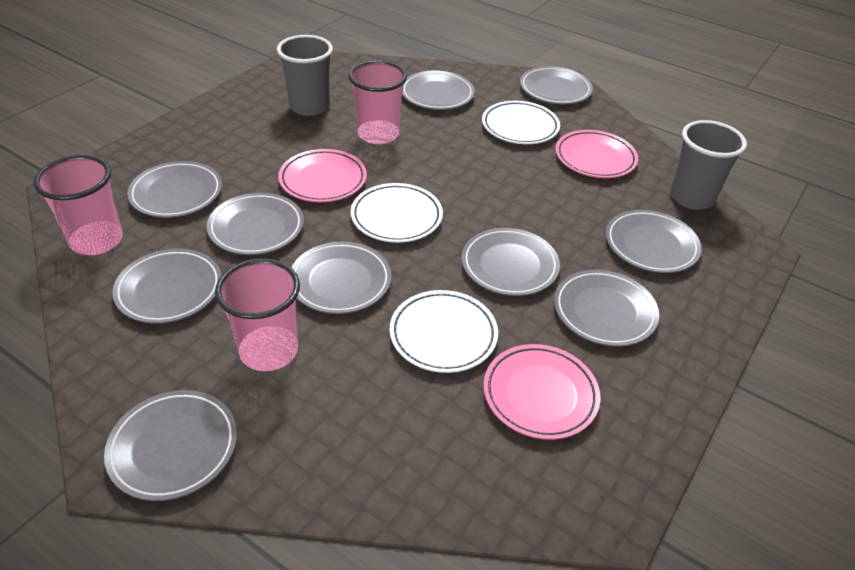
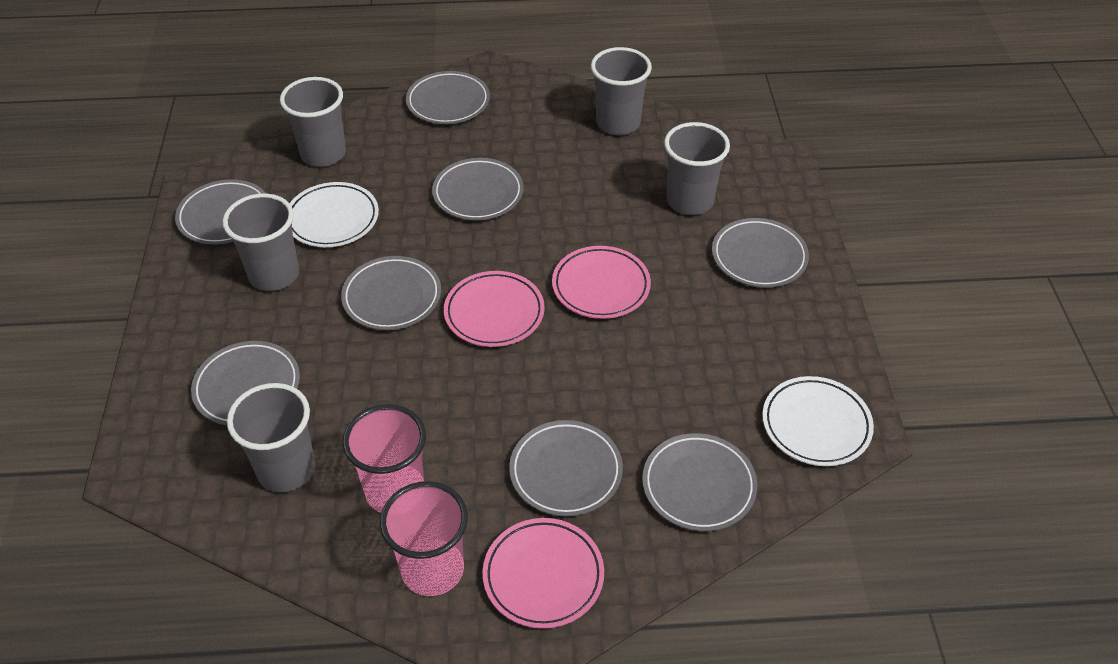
grey cup: [277,35,333,116] [670,120,747,210] = 2 -> [223,193,299,291] [227,383,315,492] [280,77,346,167] [591,47,652,135] [664,122,730,215] = 5
grey plate: [104,390,237,501] [112,249,222,324] [127,161,222,218] [207,193,304,255] [291,242,391,314] [402,71,475,110] [462,228,560,296] [520,66,593,104] [554,270,659,347] [606,210,702,273] = 10 -> [175,179,265,245] [191,341,300,425] [341,256,441,330] [406,71,490,124] [432,158,524,220] [509,420,623,516] [642,433,757,531] [712,218,809,288] = 8
pink cup: [34,155,123,255] [215,258,300,371] [349,60,407,145] = 3 -> [343,404,426,513] [380,481,468,596] = 2
white plate: [351,183,443,243] [390,290,498,373] [482,101,560,144] = 3 -> [290,182,379,247] [762,376,874,466] = 2

